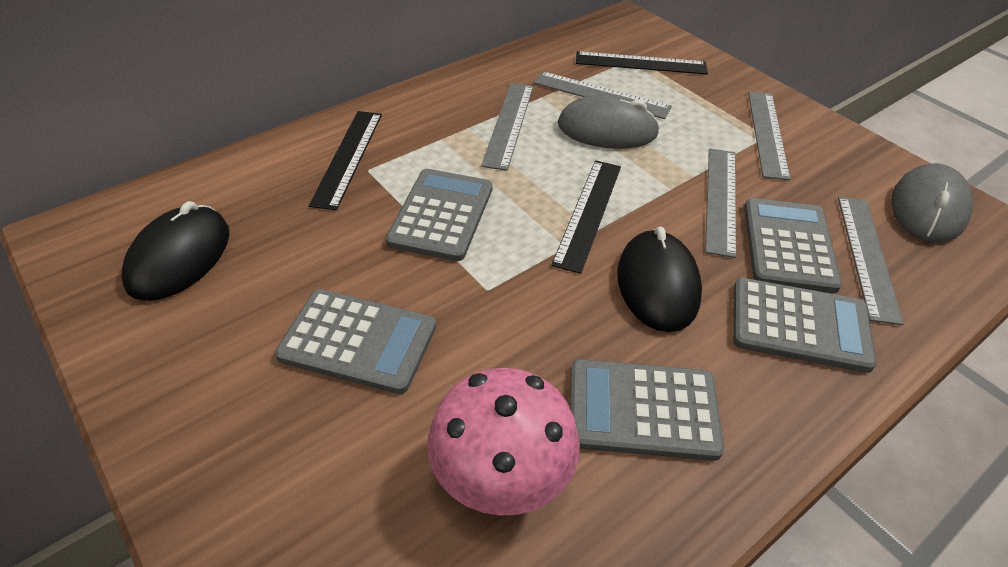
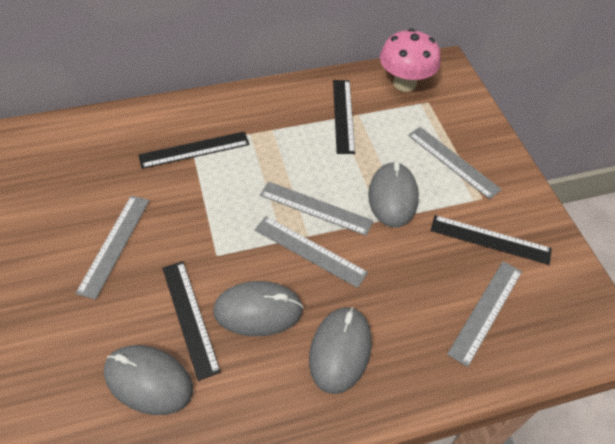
black mouse: [122,201,230,301] [617,227,702,332] = 2 -> none = 0
black ruler: [309,111,382,210] [551,160,621,274] [576,51,708,74] = 3 -> [138,131,249,169] [162,261,221,381] [333,80,355,154] [431,215,552,265] = 4
grey calculator: [275,289,436,394] [386,169,493,261] [570,359,724,461] [733,278,877,373] [744,198,842,293] = 5 -> none = 0
grey mouse: [558,94,660,149] [891,163,973,243] = 2 -> [104,345,193,415] [213,281,303,337] [309,307,372,394] [368,162,419,228] = 4

